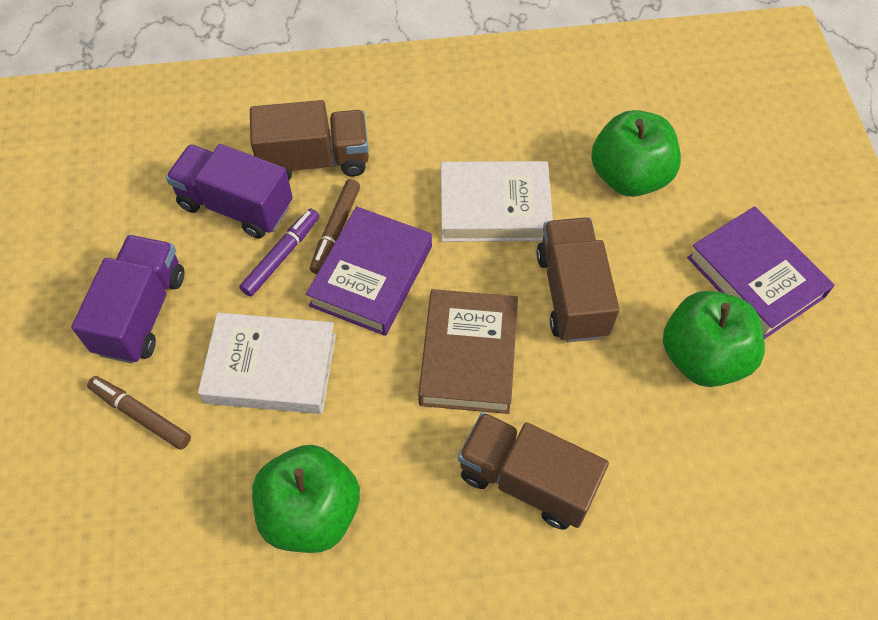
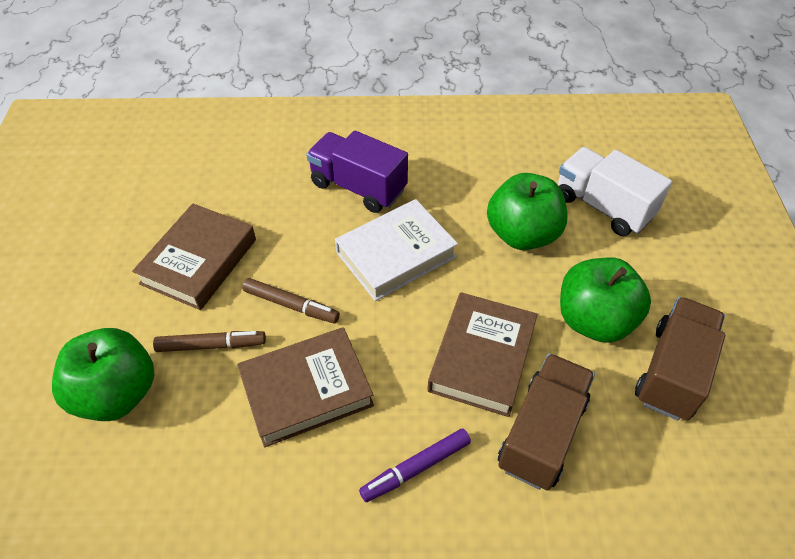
brown book: [418,289,518,414] = 1 -> [132,203,256,310] [237,327,374,447] [428,292,538,417] = 3
brown truck: [250,100,369,180] [458,412,609,530] [537,217,619,342] = 3 -> [498,353,595,491] [635,297,725,421] = 2
purple book: [306,206,432,336] [687,206,835,339] = 2 -> none = 0
purple truck: [71,235,184,364] [166,144,293,239] = 2 -> [306,131,408,213] = 1
white book: [198,313,336,414] [441,161,553,242] = 2 -> [335,199,458,301] = 1
white truck: none = 0 -> [558,147,672,236] = 1

